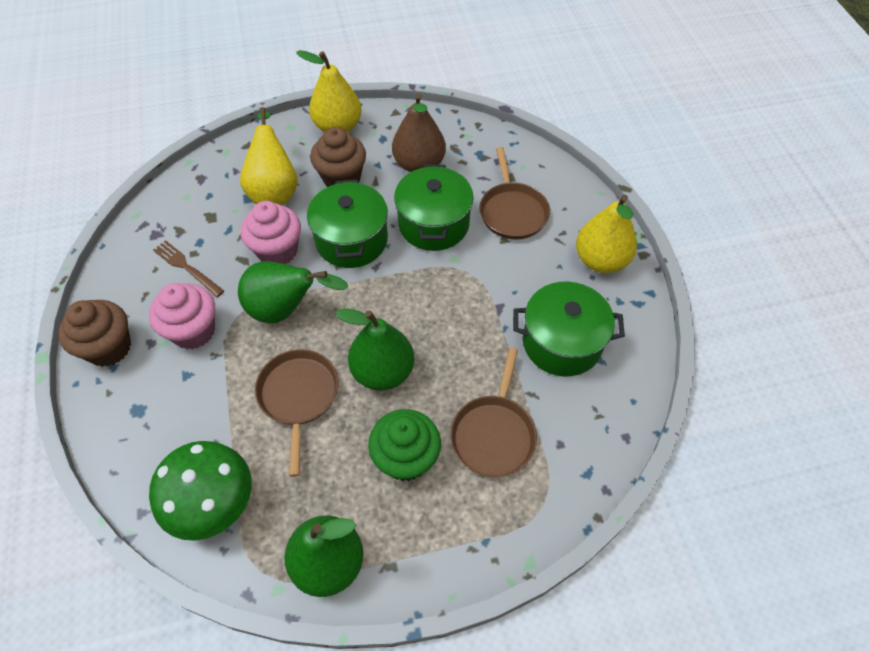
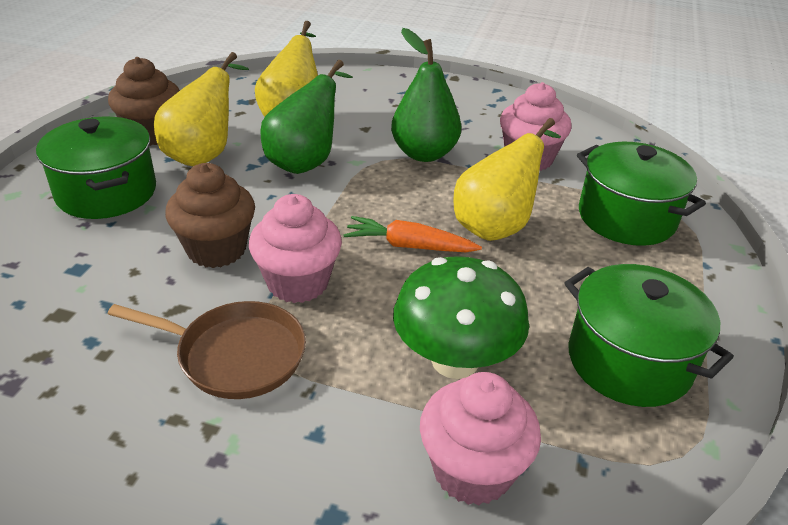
brown fork: [153,240,224,297] = 1 -> none = 0
brown pan: [255,349,339,477] [450,348,537,477] [479,147,550,240] = 3 -> [108,301,306,399] = 1
brown pear: [392,93,446,172] = 1 -> none = 0
green cupcake: [368,409,441,481] = 1 -> none = 0
green pear: [238,261,349,323] [285,516,363,597] [335,309,414,390] = 3 -> [260,60,353,174] [391,28,462,162] = 2
orange carrot: none = 0 -> [343,216,482,252] = 1
pink cupcake: [149,283,215,349] [240,201,301,264] = 2 -> [249,194,342,303] [420,372,541,505] [500,82,572,171] = 3

